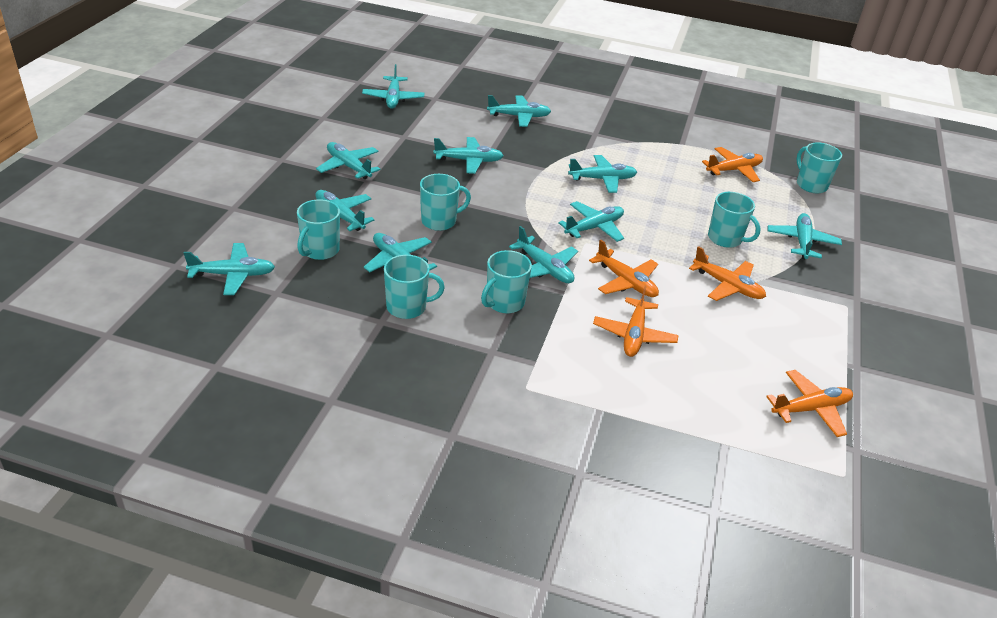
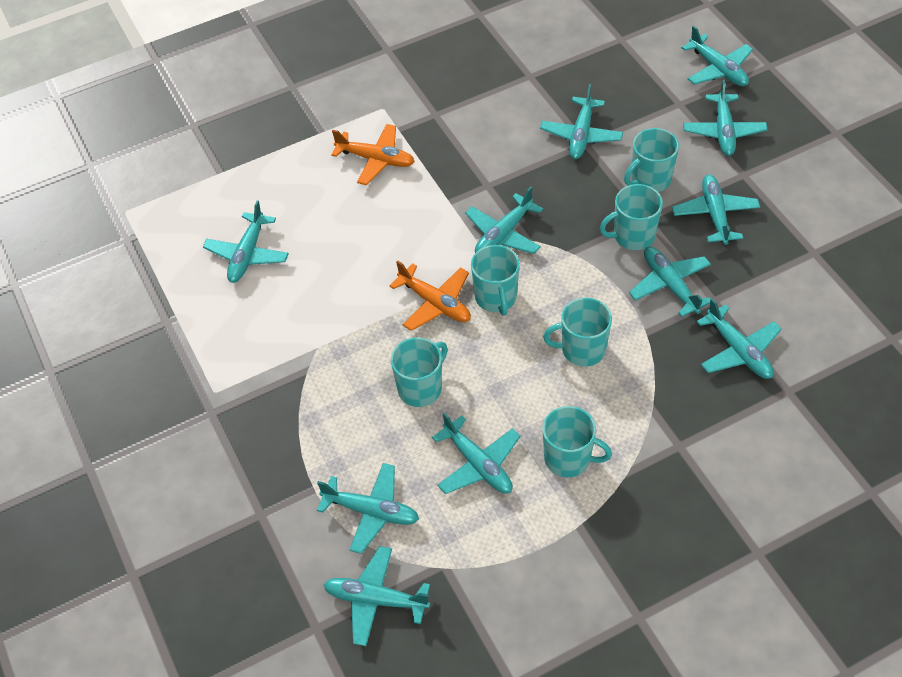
orange plane: [589,239,659,297] [593,286,679,357] [689,246,766,301] [702,147,763,182] [766,370,853,437] = 5 -> [331,124,415,185] [389,260,471,331] = 2

